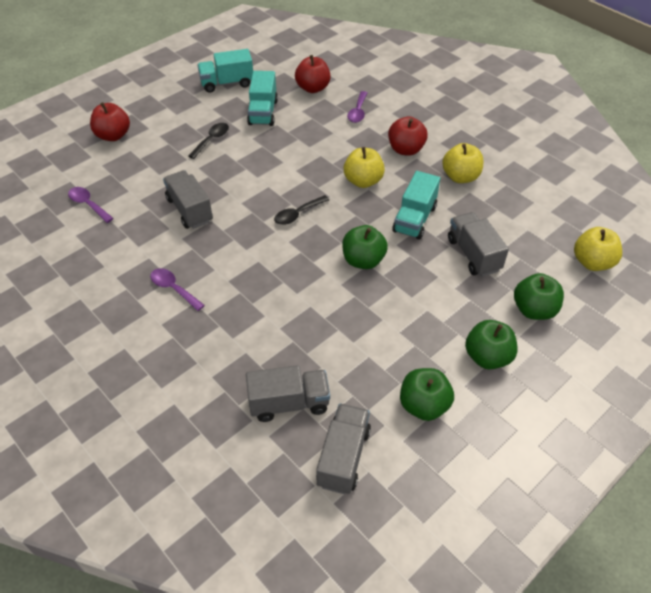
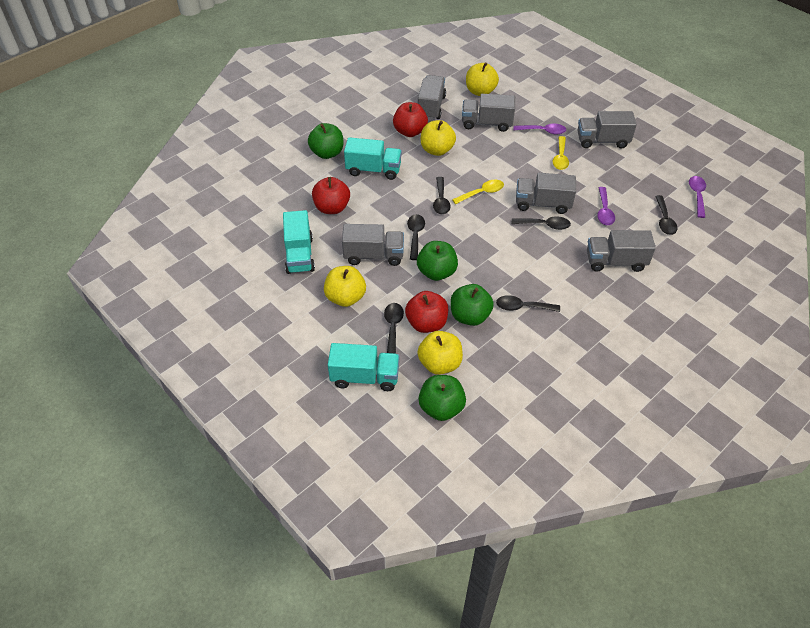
black spoon: [188,123,229,159] [274,195,329,225] = 2 -> [384,303,404,354] [407,214,425,260] [433,177,451,214] [496,295,560,312] [512,216,571,230] [655,195,677,235] = 6
grey truck: [163,170,213,229] [246,365,330,422] [316,403,371,494] [448,212,509,277] = 4 -> [342,224,404,266] [418,75,446,120] [462,94,515,132] [516,173,576,214] [577,111,637,149] [587,230,656,272] = 6
yellow apple: [344,147,385,188] [442,143,484,183] [574,227,622,271] = 3 -> [324,266,366,307] [418,331,463,375] [421,120,456,156] [466,62,499,96] = 4
yellow spoon: none = 0 -> [452,180,504,204] [553,136,569,170] = 2

